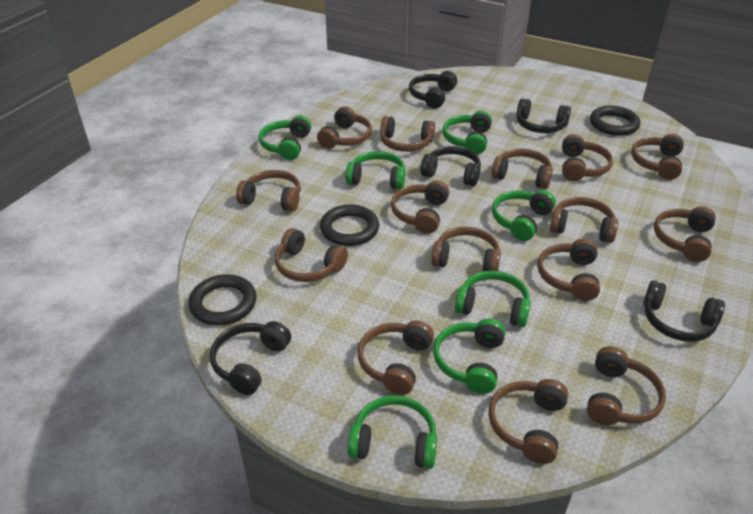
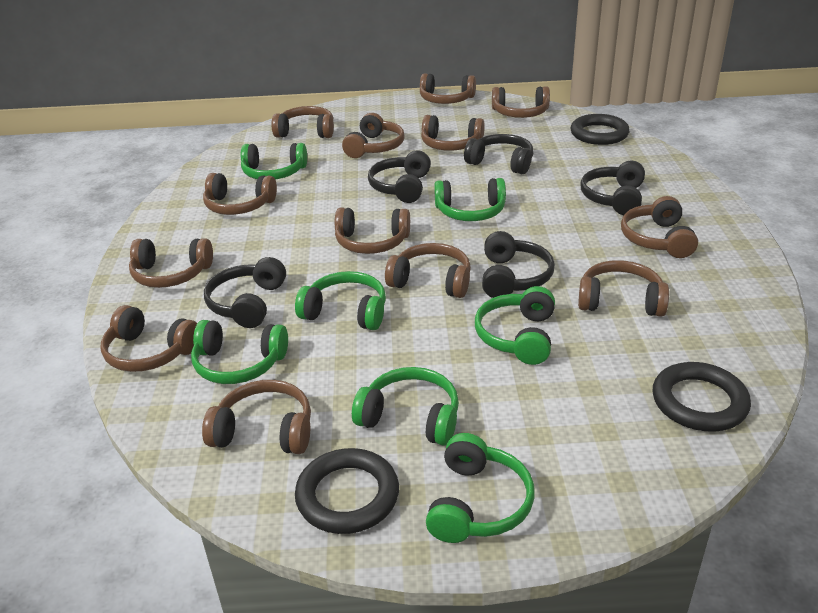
brown headphones: [236,170,301,212] [275,228,348,282] [317,106,372,149] [358,320,434,395] [380,116,435,152] [391,180,449,234] [431,227,501,271] [488,379,568,464] [491,149,553,189] [537,238,600,301] [550,197,618,243] [562,134,613,181] [587,346,666,425] [631,134,684,180] [654,206,716,262] = 15 -> [101,305,197,372] [129,238,213,288] [202,380,311,454] [203,173,277,215] [271,106,334,138] [335,208,410,254] [342,113,405,158] [385,243,471,298] [420,73,476,104] [421,115,485,151] [492,86,550,118] [578,260,669,317] [621,196,698,258] = 13

